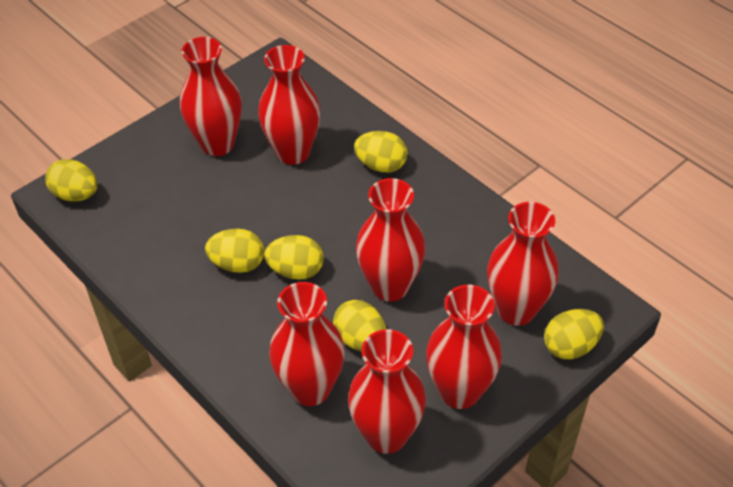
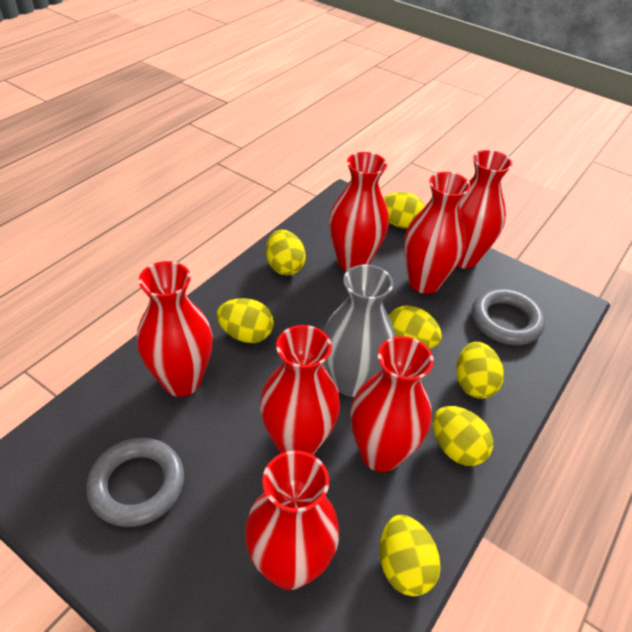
grey ring: none = 0 -> [86,438,184,527] [472,289,545,345] = 2
grey vase: none = 0 -> [324,264,395,397] = 1
yellow egg: [45,159,97,202] [205,229,264,273] [264,235,324,280] [333,300,386,352] [354,131,408,173] [544,309,604,359] = 6 -> [216,298,274,343] [266,230,306,275] [380,515,441,596] [383,192,425,229] [389,305,442,349] [433,406,493,466] [456,342,504,399] = 7

